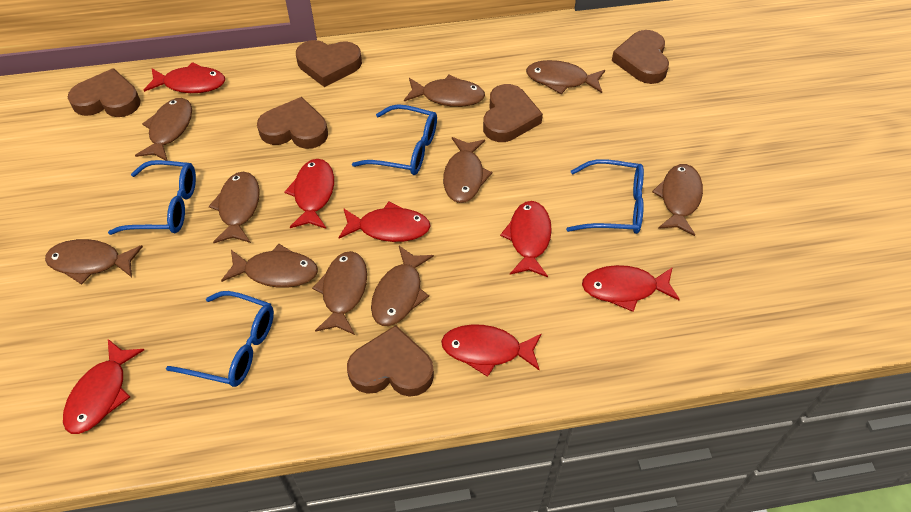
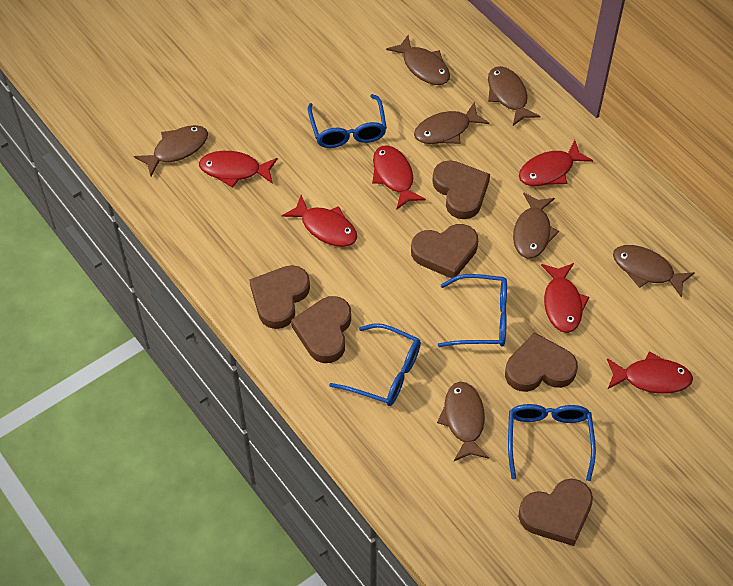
brown fish: [45,239,143,285] [135,98,192,161] [208,172,260,243] [221,244,318,287] [312,251,367,335] [371,246,434,326] [404,74,485,107] [443,137,492,203] [526,60,605,94] [652,164,703,236] = 10 -> [134,125,208,176] [386,35,450,85] [414,102,489,144] [437,382,489,461] [488,66,541,126] [513,192,559,259] [613,245,695,298] = 7
red fish: [63,339,144,434] [144,62,225,93] [284,159,334,229] [339,202,430,242] [441,325,542,377] [500,201,552,277] [582,265,680,312] = 7 -> [199,151,278,188] [282,195,357,247] [372,145,426,210] [519,140,593,186] [541,263,589,333] [607,352,693,394] = 6

